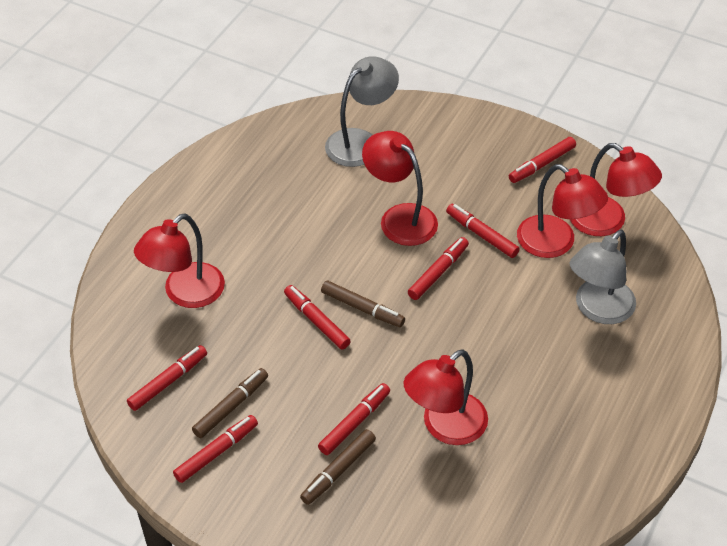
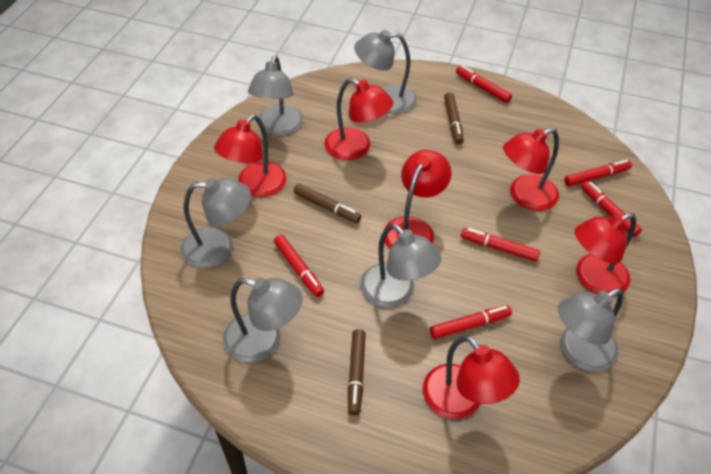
grey lamp: [325,56,399,167] [569,230,636,324] = 2 -> [181,178,251,268] [223,277,303,363] [248,55,303,136] [354,30,417,114] [360,224,441,308] [558,288,624,372] = 6
red lamp: [134,213,225,308] [362,131,438,246] [404,349,488,445] [517,164,608,258] [570,143,662,236] = 5 -> [214,114,287,197] [325,78,393,160] [384,150,452,249] [423,335,520,419] [503,128,559,211] [575,213,636,296] = 6
red marker: [127,345,207,411] [173,415,258,483] [284,285,351,350] [318,383,390,455] [408,237,469,300] [446,204,520,258] [509,137,576,183] = 7 -> [274,235,324,297] [430,305,512,339] [456,66,512,103] [461,228,540,262] [564,160,632,186] [581,181,642,237] = 6

